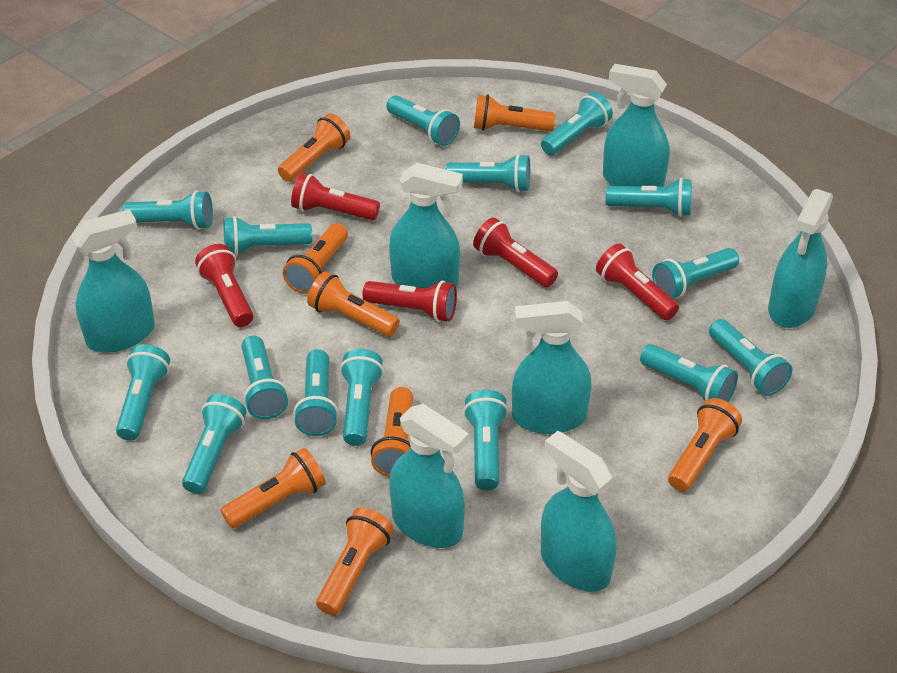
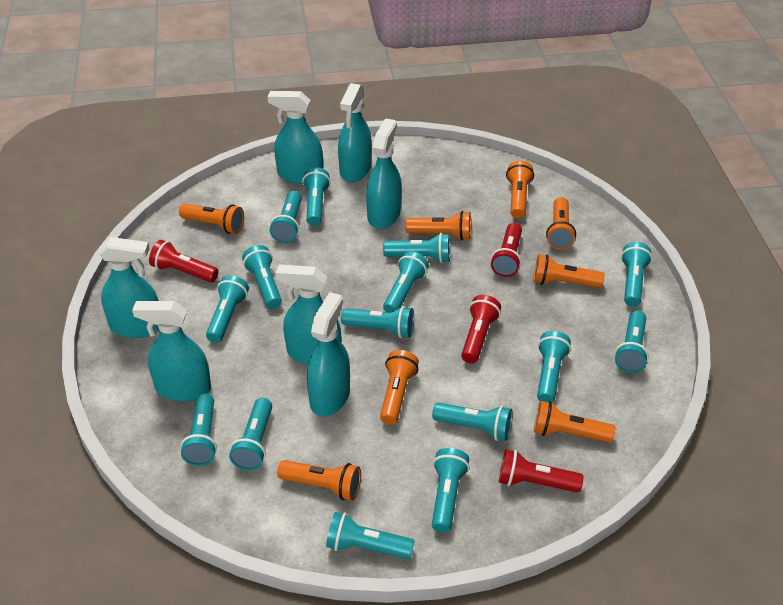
red flashlight: [195,244,253,327] [291,173,380,221] [362,280,457,322] [473,217,558,287] [596,244,679,320] = 5 -> [149,240,218,282] [461,295,501,363] [491,223,522,277] [499,449,583,492] = 4

